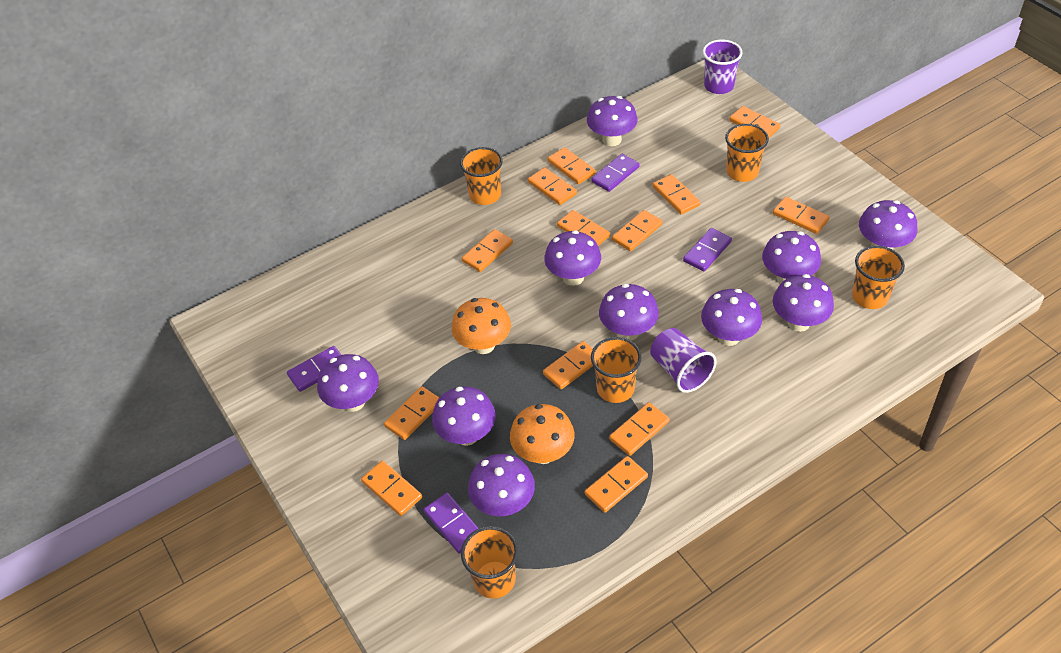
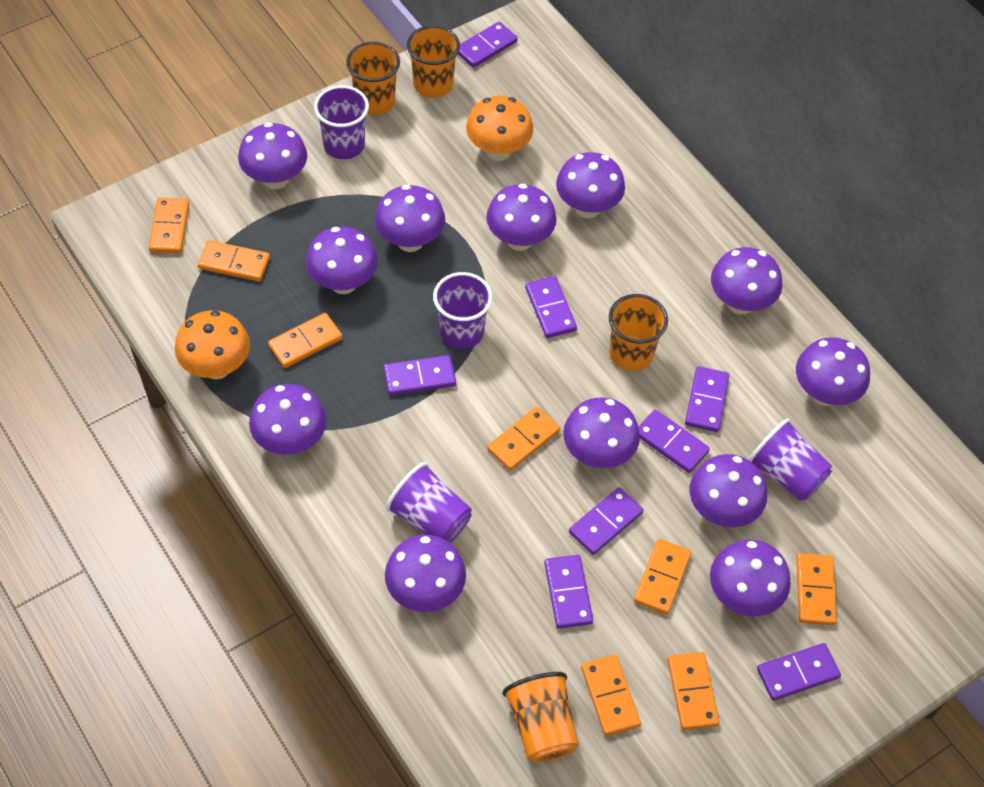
orange cup: [460,147,503,205] [461,526,518,599] [591,337,642,403] [725,124,769,182] [852,246,905,309] = 5 -> [346,42,400,115] [407,25,460,98] [502,672,579,763] [609,294,668,371] = 4
orange domino: [361,461,422,516] [384,386,440,440] [462,229,513,272] [528,167,577,205] [543,341,593,389] [548,147,596,184] [557,210,610,246] [585,456,648,513] [609,402,670,456] [612,210,663,251] [653,174,701,214] [729,106,780,138] [773,197,830,234] = 13 -> [149,197,190,253] [198,240,270,282] [268,313,343,368] [487,407,560,471] [581,655,641,736] [634,539,691,615] [668,652,720,730] [796,553,837,625] = 8
purple cup: [650,328,716,393] [703,40,743,94] = 2 -> [314,85,369,159] [386,462,472,543] [433,272,493,349] [748,418,832,501] = 4
purple domino: [287,346,341,392] [424,493,479,554] [591,154,639,192] [683,228,732,271] = 4 -> [384,355,456,396] [458,21,518,68] [525,276,577,338] [544,555,593,629] [569,487,643,555] [638,409,710,473] [685,366,730,432] [757,643,841,701] = 8
purple mushroom: [317,354,379,412] [432,386,496,446] [468,454,535,516] [544,230,601,286] [587,96,638,146] [599,284,659,340] [701,289,762,346] [762,231,821,284] [773,274,834,332] [859,200,917,250] = 10 -> [238,122,307,189] [249,384,327,455] [306,227,378,294] [375,185,445,252] [385,535,466,612] [486,184,557,251] [556,152,625,218] [563,397,640,468] [690,454,767,527] [710,539,791,616] [711,247,782,314] [796,337,870,406] = 12

